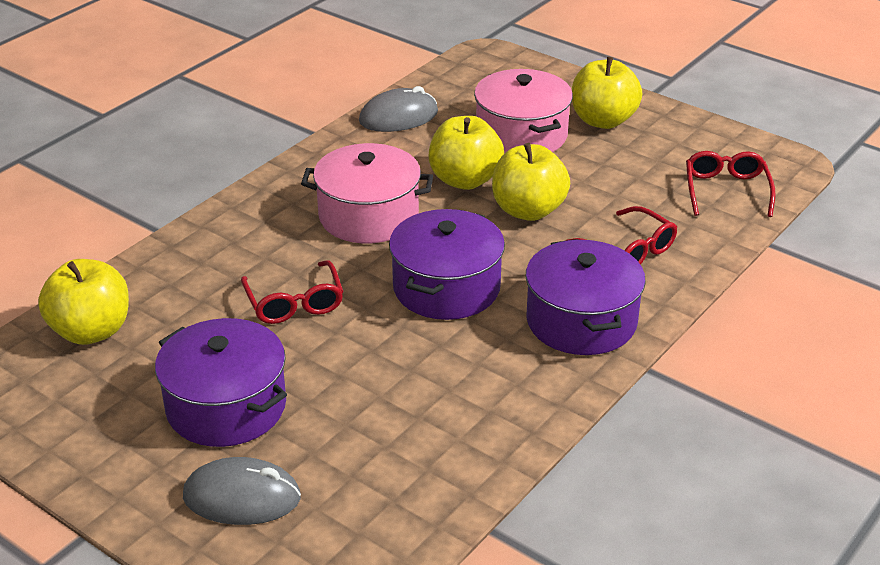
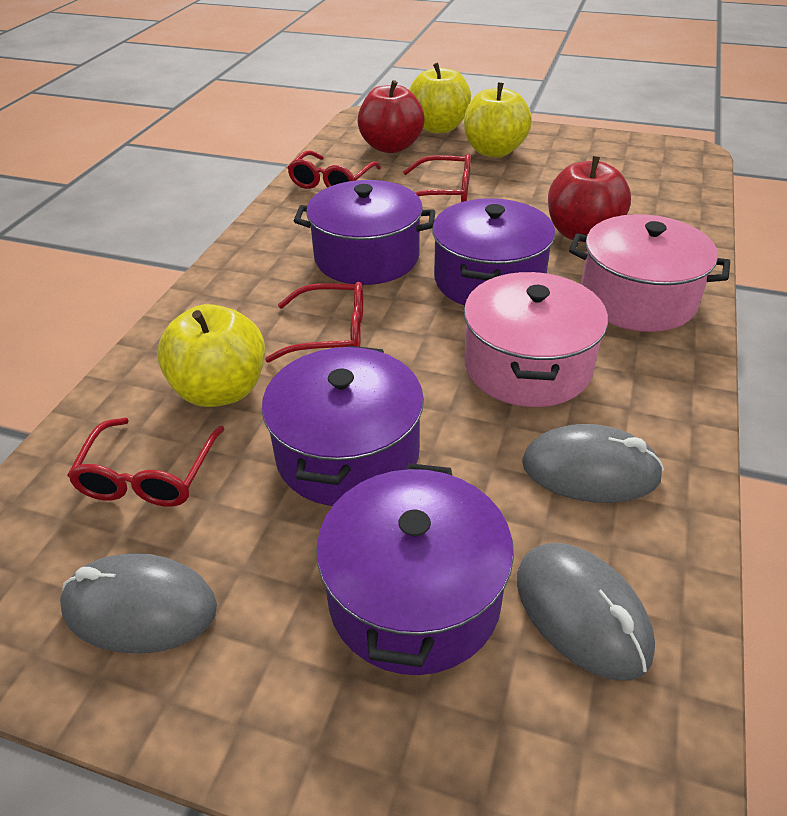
grey mouse: [183,457,301,525] [359,86,438,132] = 2 -> [60,553,217,654] [517,543,655,681] [522,424,664,503] = 3
purple pot: [155,318,287,447] [389,209,505,320] [526,239,646,355] = 3 -> [262,345,424,506] [294,180,436,285] [316,463,514,675] [432,198,555,306] = 4
red apple: none = 0 -> [358,80,424,153] [548,156,631,242] = 2
red glasses: [241,260,344,324] [566,206,677,265] [686,151,775,217] = 3 -> [67,418,224,507] [265,282,363,363] [287,151,381,189] [403,153,471,202] = 4
yellow apple: [38,259,129,345] [429,116,504,190] [492,143,570,221] [572,57,642,129] = 4 -> [157,304,265,407] [409,62,471,133] [464,82,532,157] = 3

